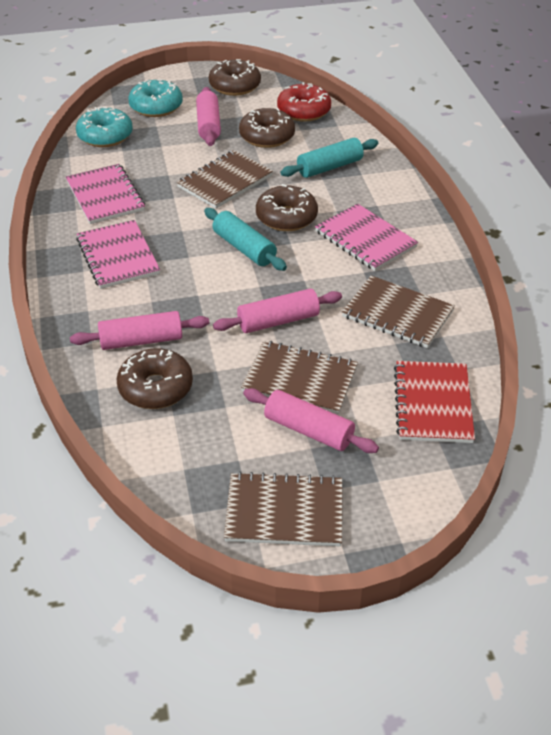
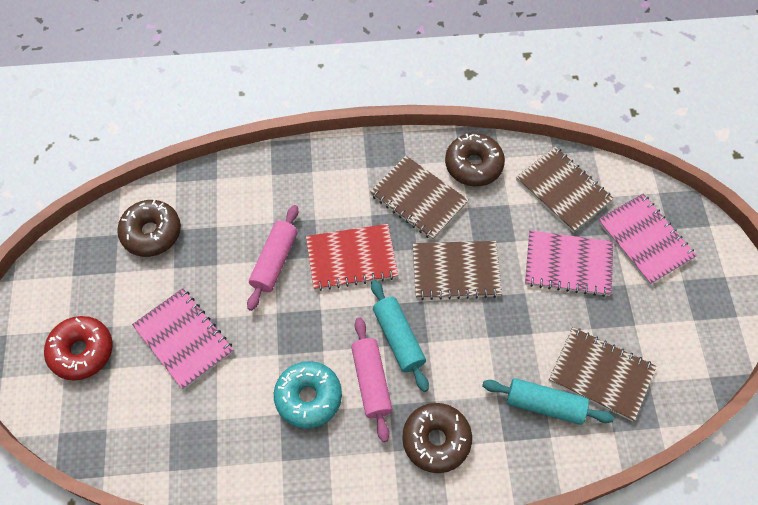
brown donut: [116,348,193,409] [209,59,261,96] [239,108,295,148] [256,184,318,231] = 4 -> [117,200,181,257] [402,403,472,473] [445,133,505,186] = 3
pink rolling pin: [70,311,209,350] [196,87,221,146] [213,289,342,333] [243,388,379,453] = 4 -> [247,205,298,311] [351,317,392,442] = 2
turquoise donut: [76,107,133,147] [128,79,183,117] = 2 -> [274,361,342,429] = 1

